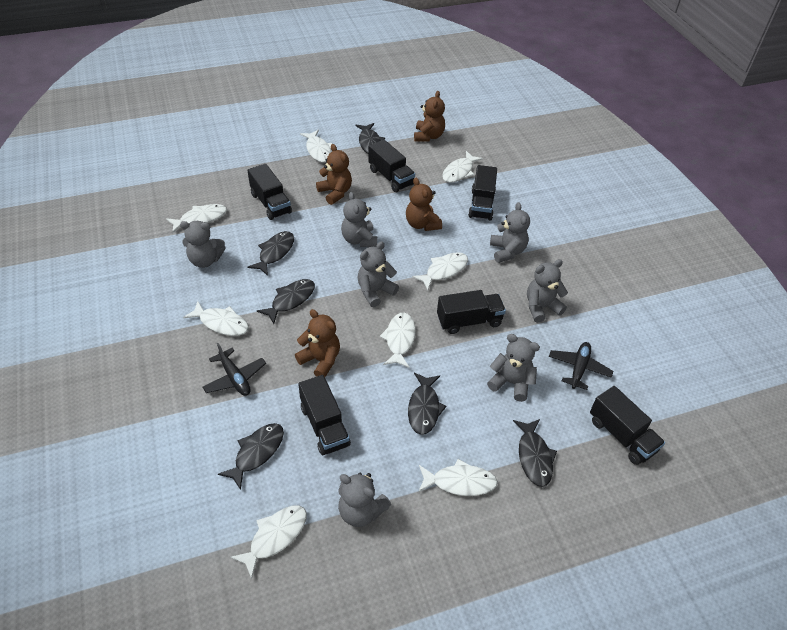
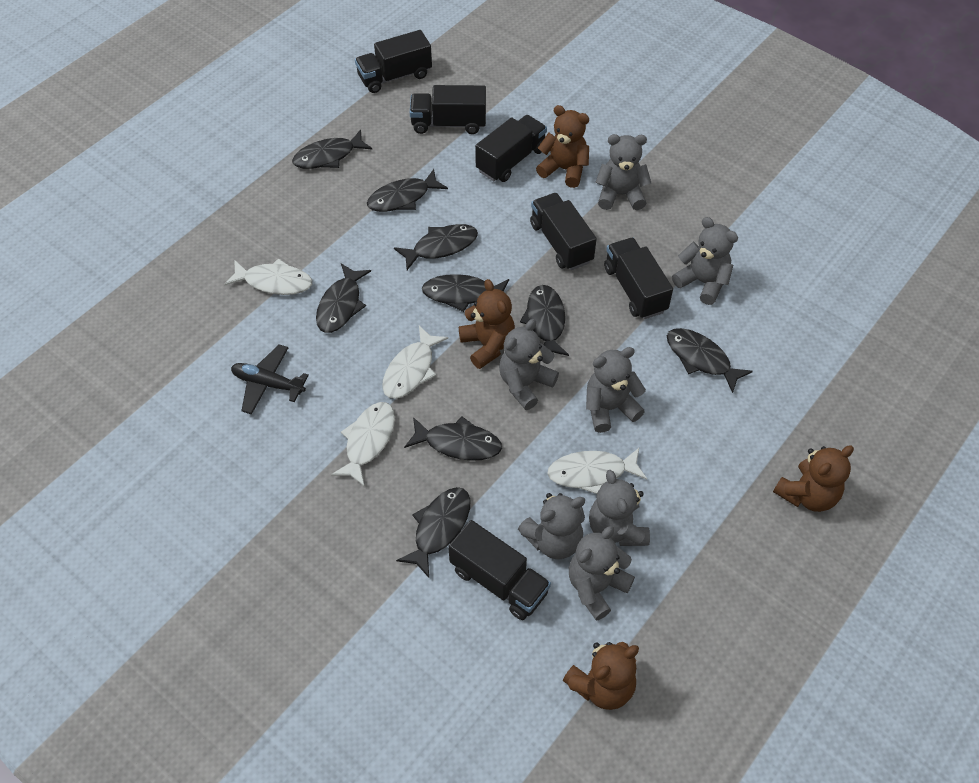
black fish: [218,423,284,490] [247,231,294,276] [257,279,315,324] [355,123,385,154] [408,373,446,435] [513,419,557,487] = 6 -> [292,130,372,169] [316,263,371,333] [367,169,448,212] [394,224,478,270] [396,487,470,578] [404,416,502,461] [422,274,509,312] [520,285,569,356] [667,328,753,393] = 9
black plane: [202,343,266,396] [549,342,613,390] = 2 -> [231,344,309,414] = 1
white fish: [166,204,227,233] [183,301,249,336] [230,505,307,579] [300,130,333,162] [380,313,416,368] [412,252,468,290] [418,459,498,496] [442,151,483,183] = 8 -> [224,258,312,295] [331,402,395,487] [382,326,448,399] [547,448,647,494] = 4

